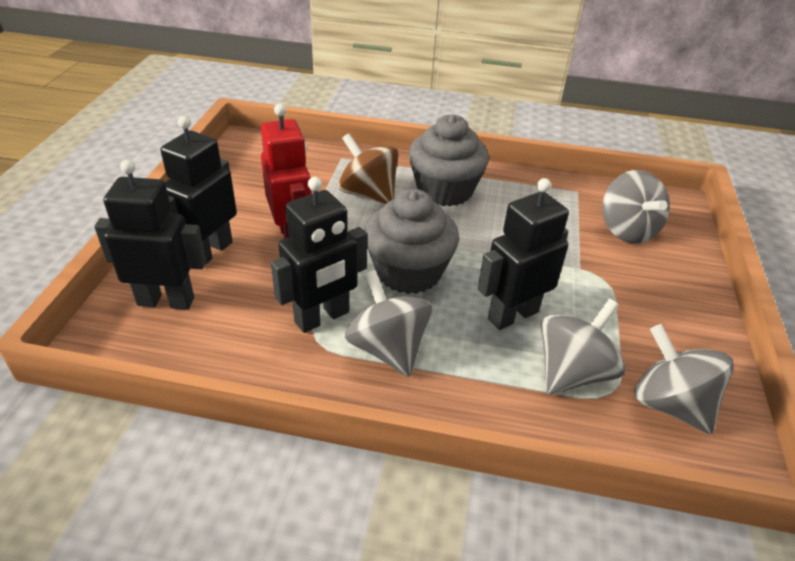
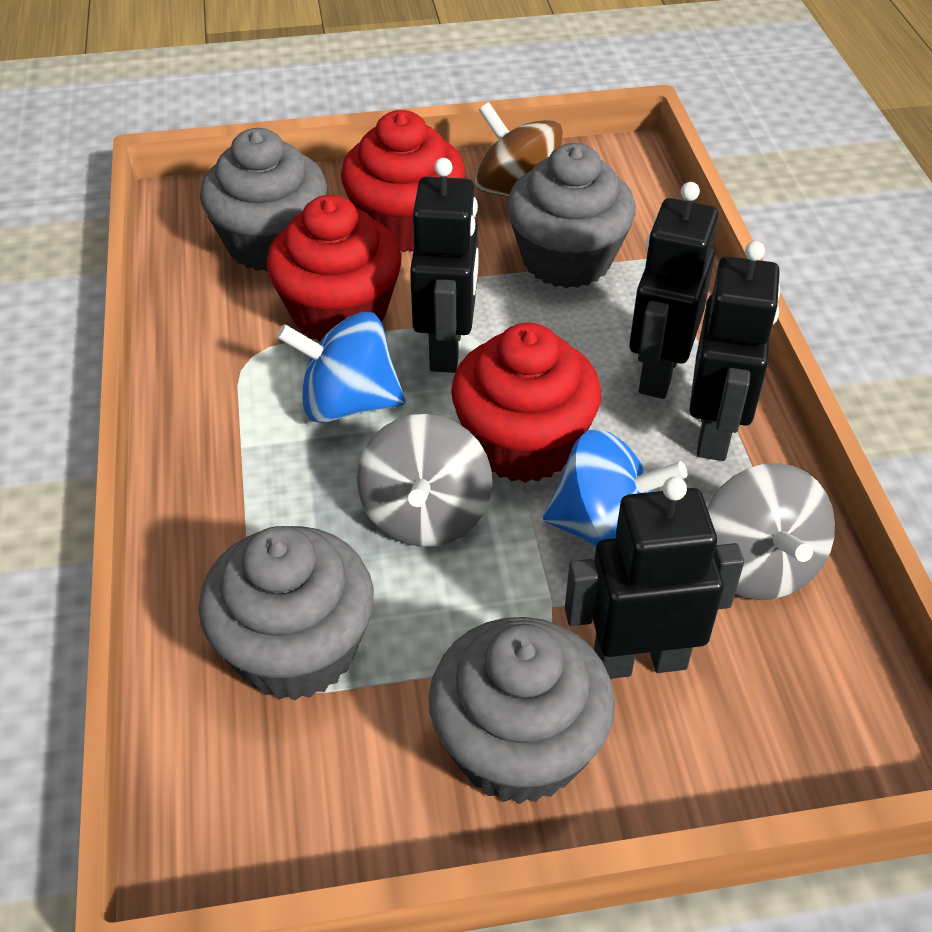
blue spinning top: none = 0 -> [277,312,406,423] [543,429,687,546] = 2
grey cupcake: [364,189,459,294] [409,114,489,207] = 2 -> [198,526,374,701] [200,128,327,272] [429,617,615,804] [507,143,636,288] = 4
grey spinning top: [345,270,432,377] [541,299,626,395] [602,170,670,244] [634,324,734,434] = 4 -> [357,414,492,547] [707,463,835,600] = 2
red cupcake: none = 0 -> [266,195,402,342] [341,110,465,252] [451,322,601,483] = 3
red robot: [261,104,312,239] = 1 -> none = 0

